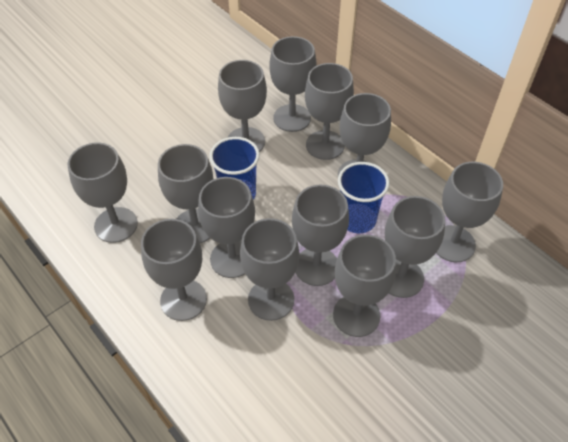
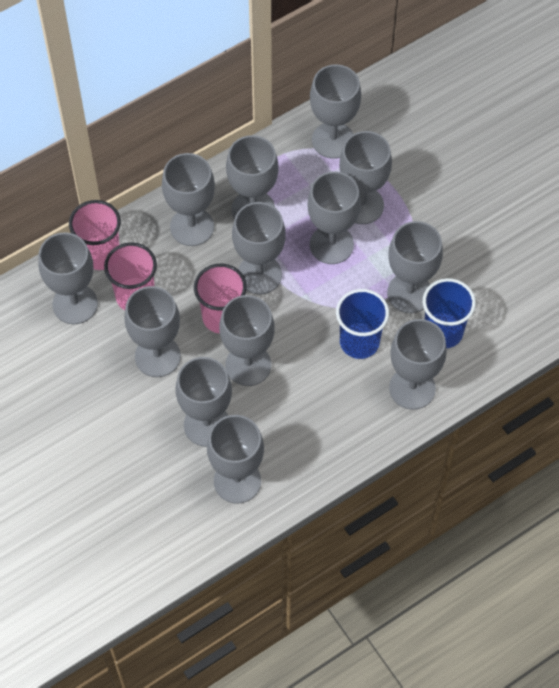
pink cup: none = 0 -> [69,200,121,270] [104,242,157,310] [194,264,247,334] = 3

